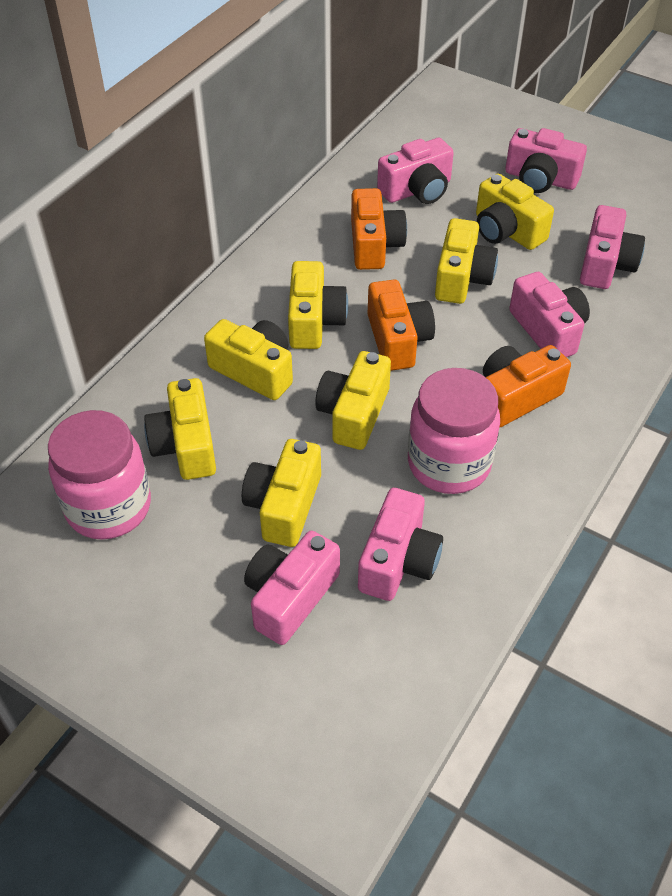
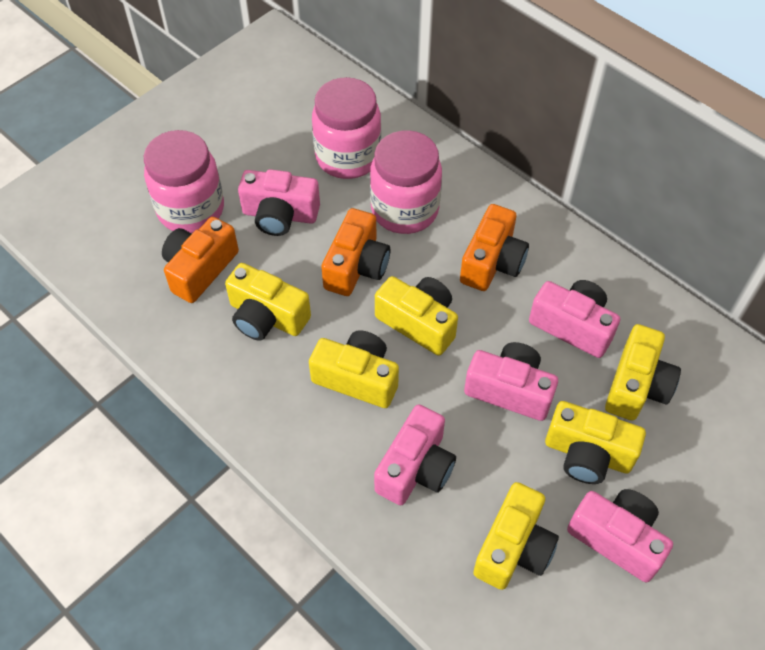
pink camera: [244,531,340,645] [358,488,443,601] [377,138,454,204] [505,128,587,193] [509,272,590,357] [580,205,645,289] = 6 -> [238,169,320,236] [374,404,456,505] [464,342,558,421] [529,280,620,358] [567,489,673,582] = 5
pink jar: [48,410,151,540] [408,368,500,494] = 2 -> [144,130,224,233] [312,77,381,179] [370,130,442,234] = 3
yellow camera: [144,378,216,480] [204,319,293,400] [242,439,321,547] [288,261,348,349] [315,351,391,450] [435,218,498,304] [476,174,554,250] = 7 -> [225,263,311,341] [309,330,399,408] [375,276,458,356] [473,482,559,590] [545,401,646,484] [605,324,681,421] = 6

